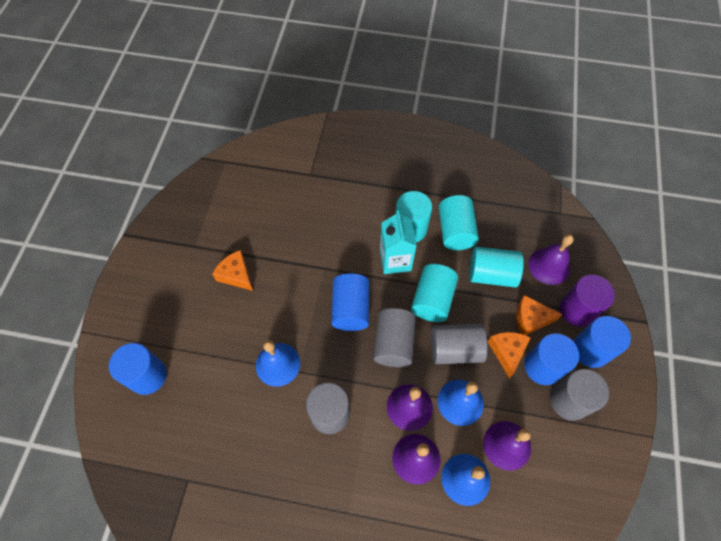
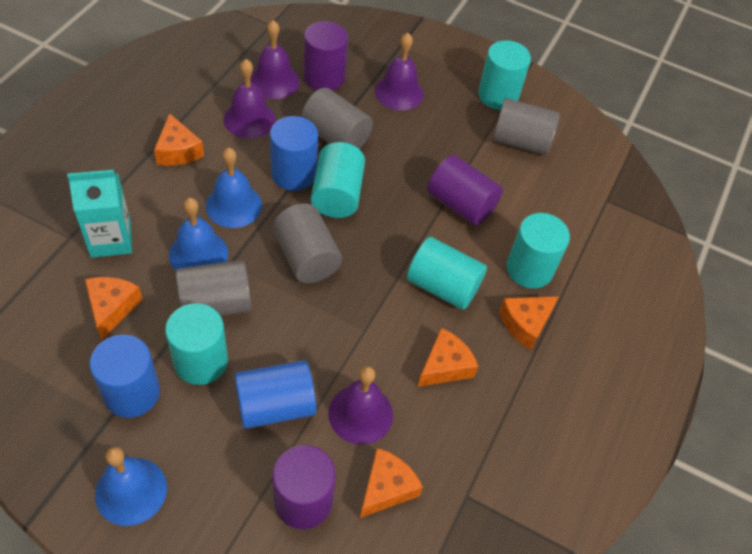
blue cylinder: [109,343,167,395] [331,273,369,331] [524,333,579,385] [574,316,631,368] = 4 -> [90,335,160,418] [234,360,316,429] [270,116,318,191] = 3
orange cheese: [212,250,253,291] [487,332,531,378] [516,295,563,335] = 3 -> [85,277,143,340] [154,113,204,166] [360,448,423,518] [418,328,478,387] [499,296,559,350] = 5
purple cylinder: [560,275,615,327] = 1 -> [273,445,336,529] [304,21,348,91] [427,155,503,226] = 3
turquoise cylinder: [395,191,432,242] [411,264,458,322] [439,195,479,250] [469,247,524,288] = 4 -> [165,303,228,385] [311,142,365,218] [407,237,487,310] [478,40,531,110] [506,213,570,288] = 5

